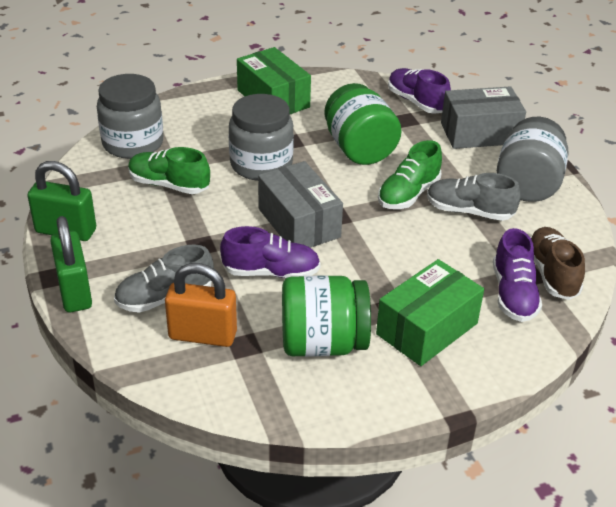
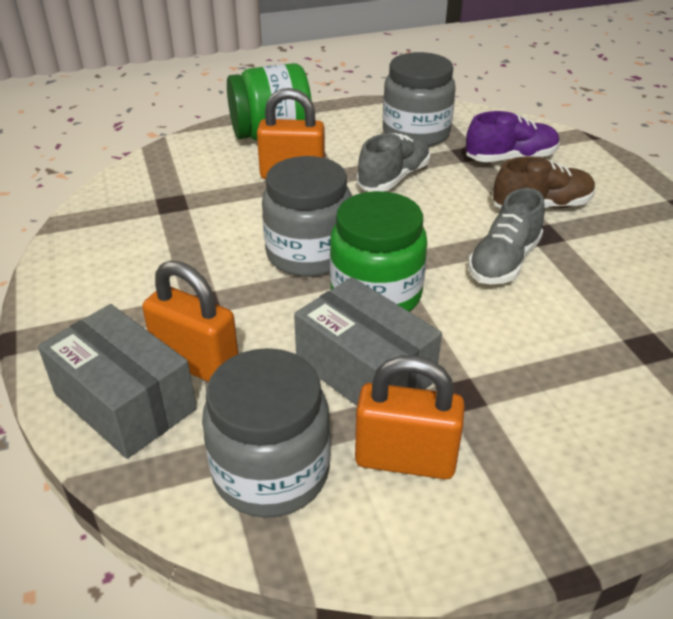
green box: [237,47,311,114] [376,259,484,366] = 2 -> none = 0
green padlock: [28,161,96,241] [50,216,92,312] = 2 -> none = 0
green shoe: [128,147,210,194] [378,140,442,209] = 2 -> none = 0
orange padlock: [165,263,237,347] = 1 -> [142,260,238,382] [257,88,325,179] [355,355,465,479] = 3
purple shoe: [220,226,321,278] [388,68,451,114] [493,228,542,322] = 3 -> [466,111,560,162] = 1

